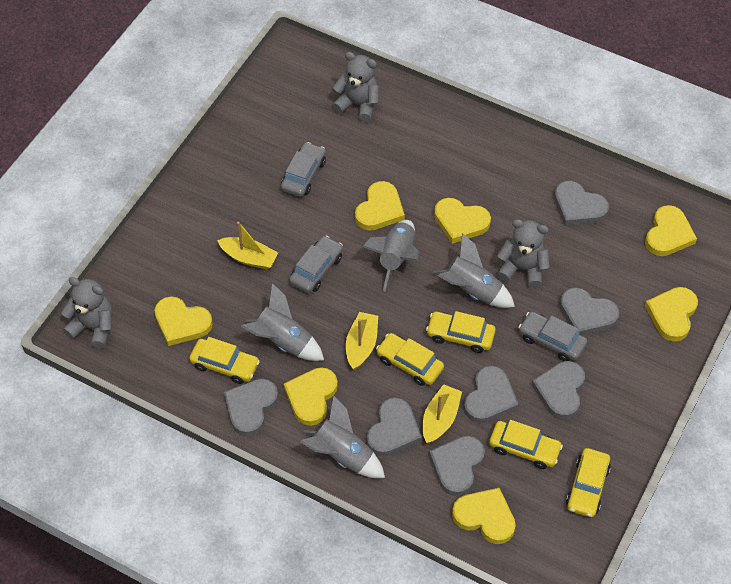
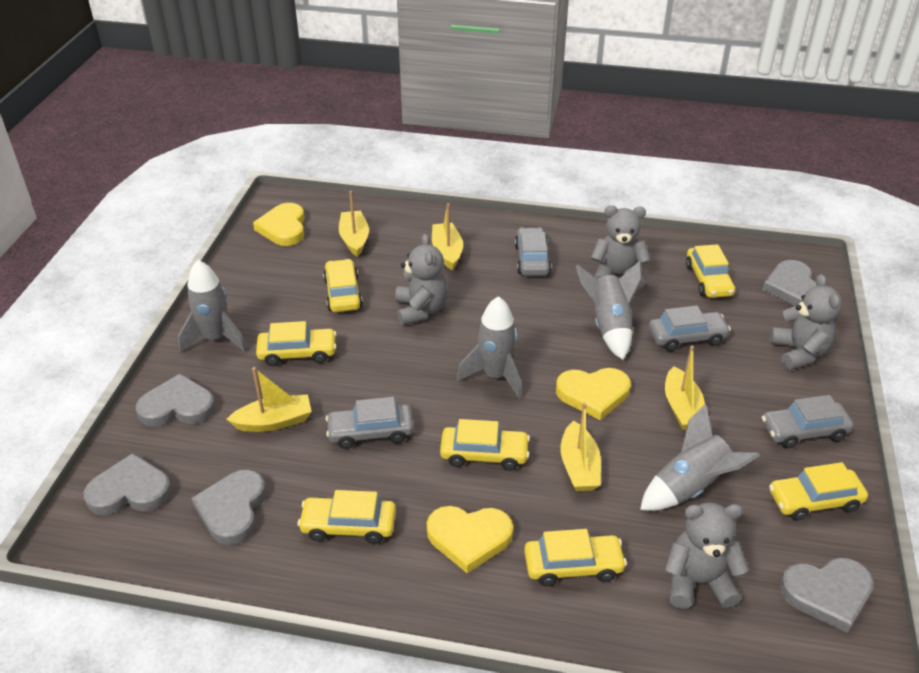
grey car: [281,142,326,197] [289,235,343,293] [518,311,587,361] = 3 -> [326,397,414,449] [515,227,552,276] [649,306,731,351] [762,395,854,448] = 4
grey heart: [224,378,278,436] [367,397,422,456] [429,436,485,496] [464,366,519,423] [531,361,585,419] [554,181,609,225] [560,287,619,336] = 7 -> [84,453,172,515] [136,374,215,427] [191,470,266,545] [762,260,817,306] [780,558,874,633] = 5
grey teddy bear: [61,277,112,349] [332,52,379,122] [497,219,550,288] = 3 -> [395,234,448,325] [591,205,651,289] [665,502,749,609] [770,274,842,370] = 4
yellow boat: [217,221,278,270] [346,312,378,370] [423,384,462,444] = 3 -> [227,367,312,432] [339,191,369,257] [432,203,463,270] [560,403,601,491] [665,346,705,430] = 5
yellow car: [189,337,260,384] [376,333,444,386] [426,311,496,353] [489,420,563,469] [566,448,611,517] = 5 -> [256,321,337,366] [298,490,396,544] [323,259,363,312] [440,419,530,471] [524,529,627,586] [686,244,735,298] [769,462,868,521] = 7
yellow heart: [155,296,213,346] [284,367,338,426] [355,181,405,231] [434,198,491,244] [452,488,516,544] [645,205,697,256] [645,287,698,342] = 7 -> [253,203,305,246] [427,506,513,573] [556,368,631,420] = 3

